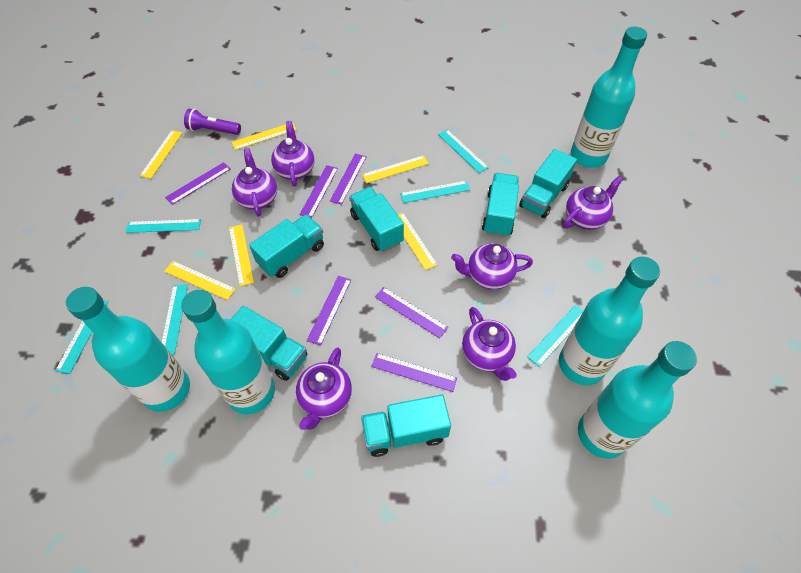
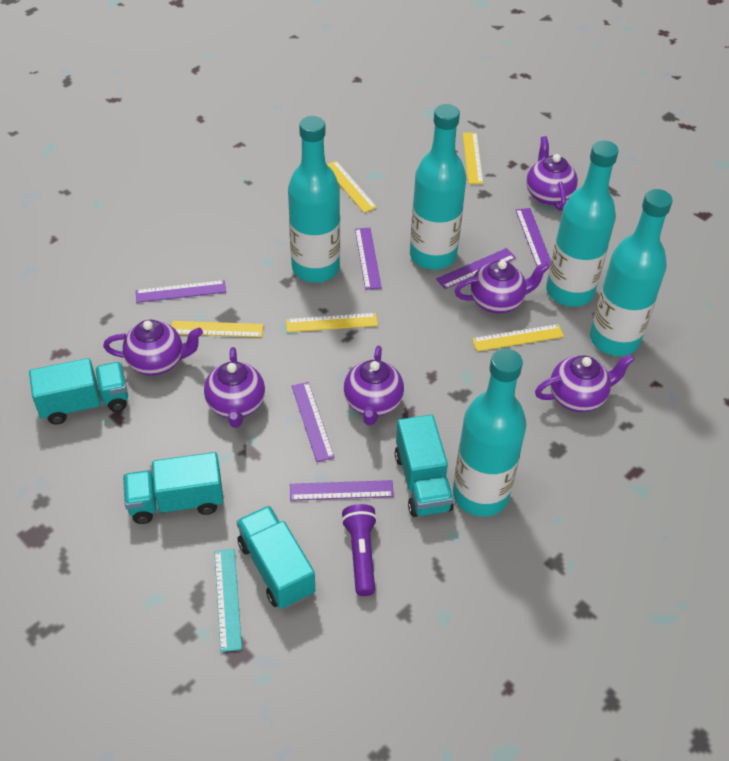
turquoise ruler: [55,301,108,374] [126,219,201,233] [162,284,188,355] [400,181,470,203] [438,130,489,173] [527,305,583,367] = 6 -> [214,549,242,652] = 1
turquoise truck: [230,306,307,381] [249,214,324,278] [349,187,404,252] [361,395,451,457] [482,173,519,237] [519,149,577,218] = 6 -> [29,358,128,425] [123,452,224,524] [236,506,315,609] [395,415,454,517] = 4
yellow ruler: [140,130,182,179] [164,261,236,300] [229,225,254,286] [231,122,297,150] [362,155,429,183] [398,213,437,270] = 6 -> [172,321,264,337] [286,313,378,332] [327,161,377,213] [463,133,483,184] [472,324,564,351] = 5

